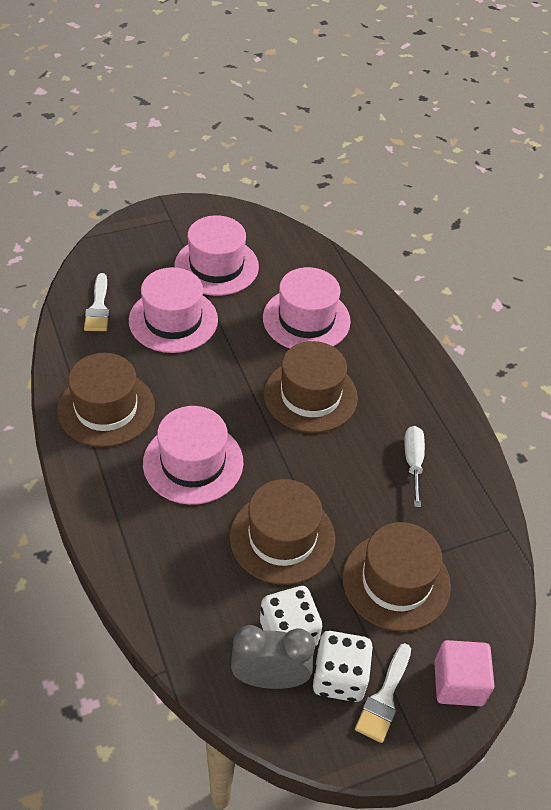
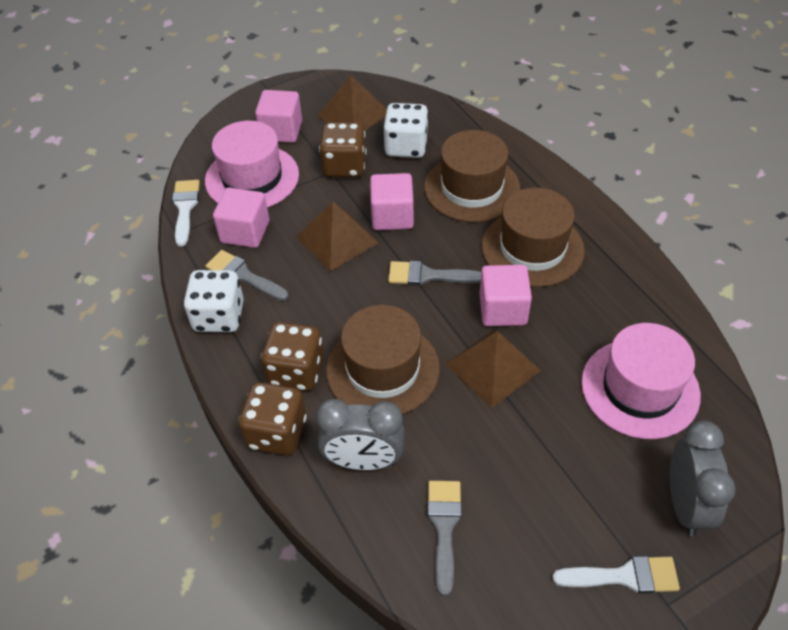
brown dice: none = 0 -> [238,382,307,455] [261,322,324,391] [319,122,367,177] = 3
brown hat: [57,353,155,447] [230,479,335,585] [264,341,358,433] [342,522,451,631] = 4 -> [326,305,440,415] [424,130,520,222] [482,188,585,287] = 3
brown pyramid: none = 0 -> [296,202,378,271] [317,75,387,131] [446,329,541,408] = 3
grey brush: none = 0 -> [205,250,288,301] [388,261,481,286] [427,481,462,596] = 3
grey clock: [231,625,315,689] = 1 -> [316,399,405,470] [670,421,736,536] = 2
pink cube: [434,640,494,706] = 1 -> [213,187,269,248] [255,90,302,143] [370,173,414,230] [479,265,532,326] = 4
pink hat: [129,267,218,353] [143,406,243,505] [175,215,259,296] [263,267,351,348] = 4 -> [205,121,299,208] [581,323,701,439] = 2
white screwdriver: [404,426,425,507] = 1 -> none = 0

